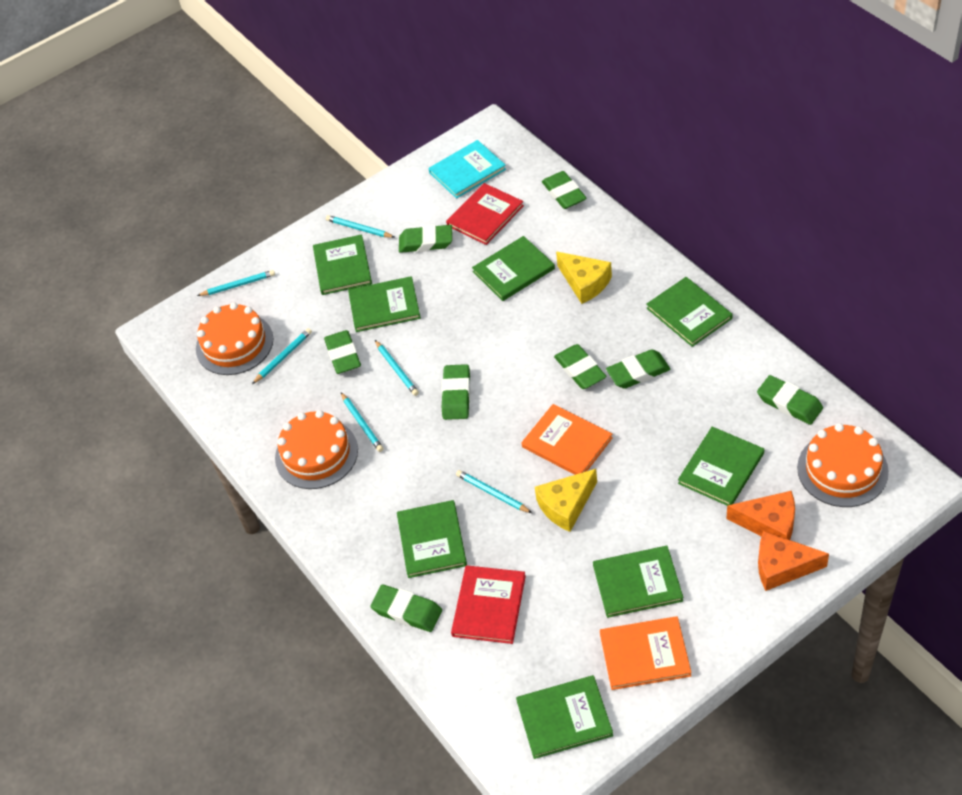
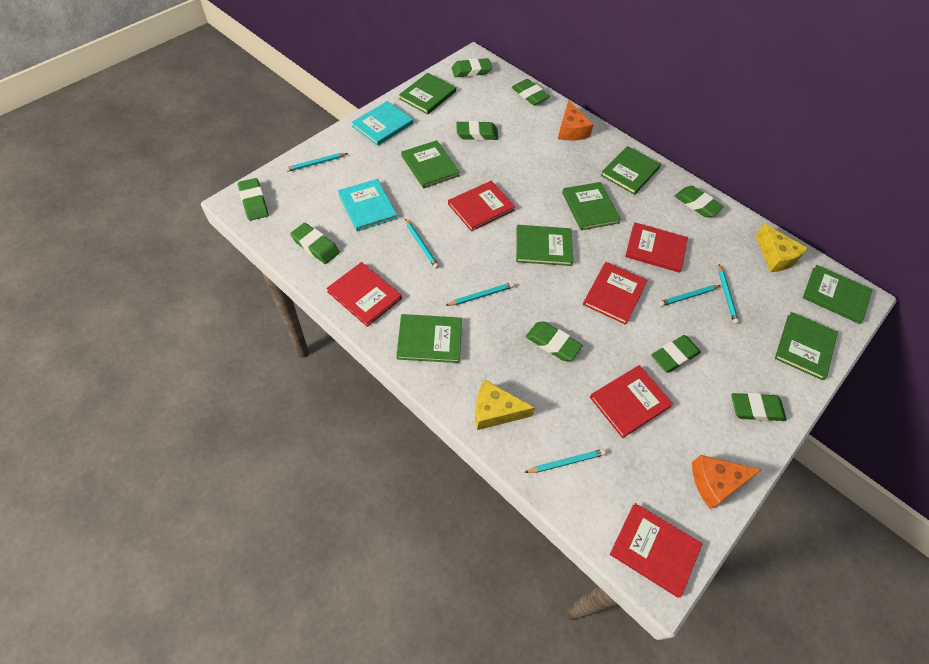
green eraser: [324,330,361,374] [370,585,442,632] [399,225,452,253] [441,364,470,420] [542,171,586,209] [554,344,606,389] [606,349,670,389] [757,375,823,425] = 8 -> [238,178,269,221] [290,223,340,264] [452,58,492,77] [456,121,498,140] [512,79,550,105] [526,321,583,361] [651,335,701,373] [675,186,724,217] [731,393,786,421] = 9
orange book: [521,404,613,475] [600,616,692,690] = 2 -> none = 0
orange cake: [196,302,274,375] [275,410,358,489] [797,423,889,507] = 3 -> none = 0
red book: [446,183,524,245] [451,565,526,644] = 2 -> [326,262,402,327] [448,181,515,231] [583,262,648,325] [590,365,673,438] [610,503,702,598] [625,222,688,273] = 6
turquoise book: [428,140,506,199] = 1 -> [338,179,397,231] [351,101,413,146] = 2

